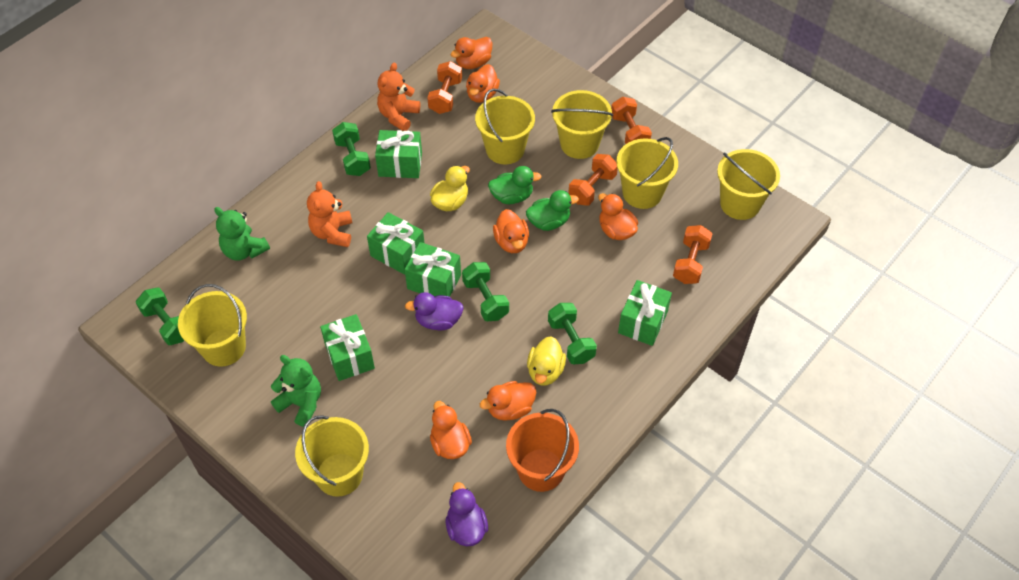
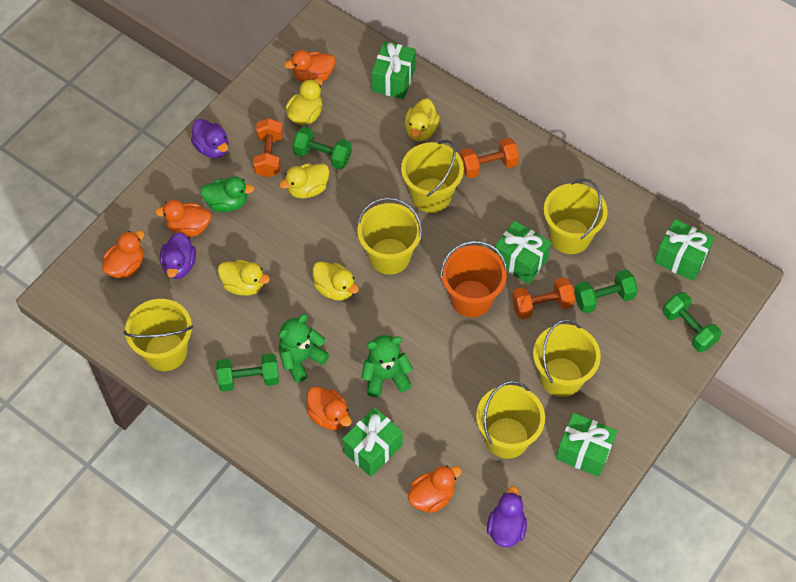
green duck: [488,166,541,204] [526,190,579,231] = 2 -> [200,176,254,212] = 1
orange duck: [430,401,472,459] [451,37,492,69] [466,64,500,103] [480,381,537,421] [493,209,529,253] [598,193,638,240] = 6 -> [102,230,145,278] [155,200,211,237] [284,50,335,82] [306,387,352,430] [408,465,462,513] = 5
orange dumbbell: [427,61,462,114] [568,154,618,206] [611,97,652,144] [673,225,713,284] = 4 -> [253,118,283,177] [460,138,519,179] [512,277,575,319] = 3
orange teddy bear: [307,181,352,247] [377,63,420,131] = 2 -> none = 0
purple duck: [405,292,464,330] [446,482,488,546] = 2 -> [160,232,196,279] [191,119,228,158] [487,486,527,547] = 3
yellow duck: [430,166,470,211] [527,336,566,386] = 2 -> [218,260,270,296] [279,163,329,199] [285,78,323,125] [313,261,359,301] [405,98,440,141] = 5

